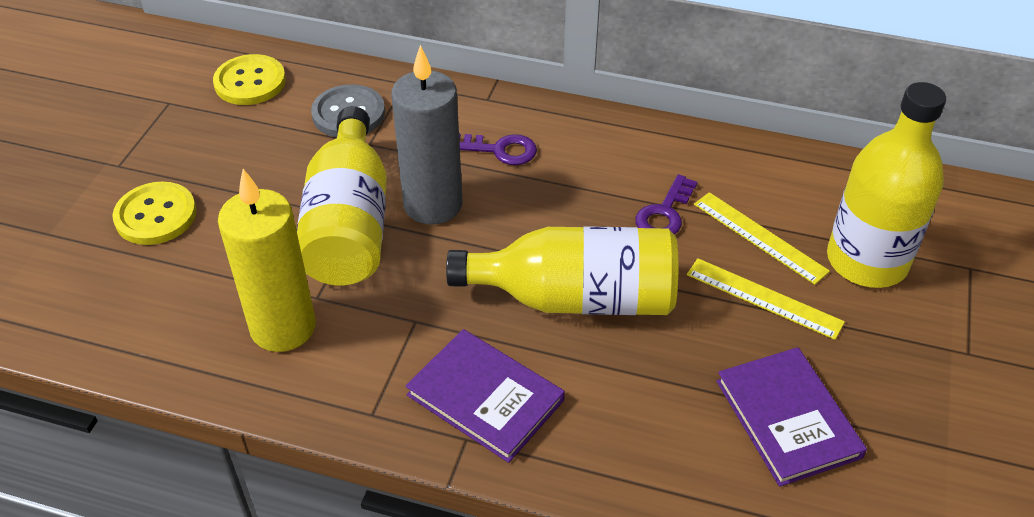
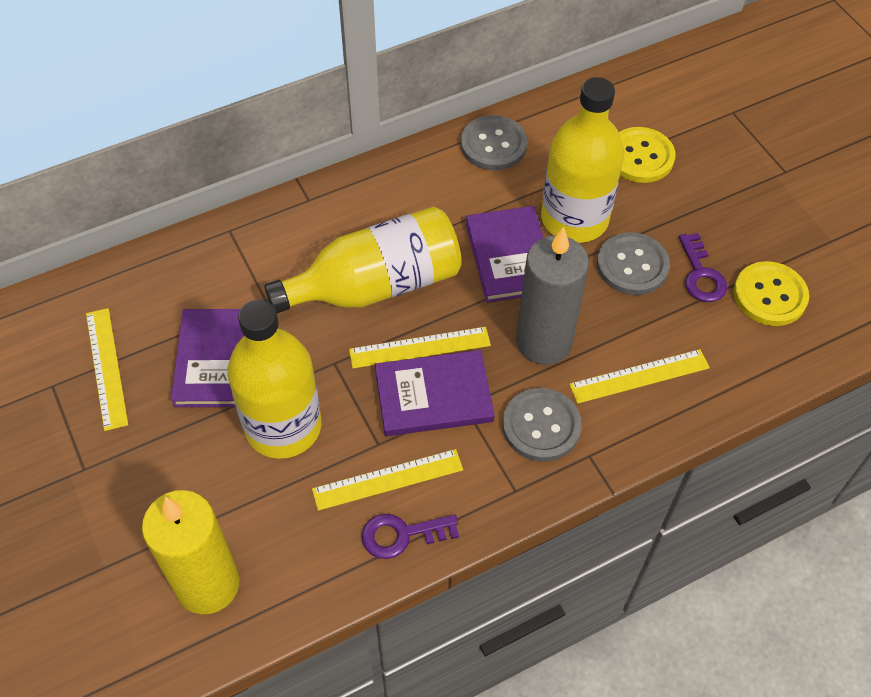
grey button: [311,84,385,137] = 1 -> [461,115,527,170] [502,388,582,461] [597,232,670,295] = 3
purple book: [405,329,565,463] [716,347,867,487] = 2 -> [171,309,244,407] [375,350,495,436] [466,206,544,303] = 3
yellow ruler: [687,258,845,340] [694,192,830,285] = 2 -> [86,308,128,431] [312,449,463,511] [349,327,491,369] [569,349,710,404] = 4

